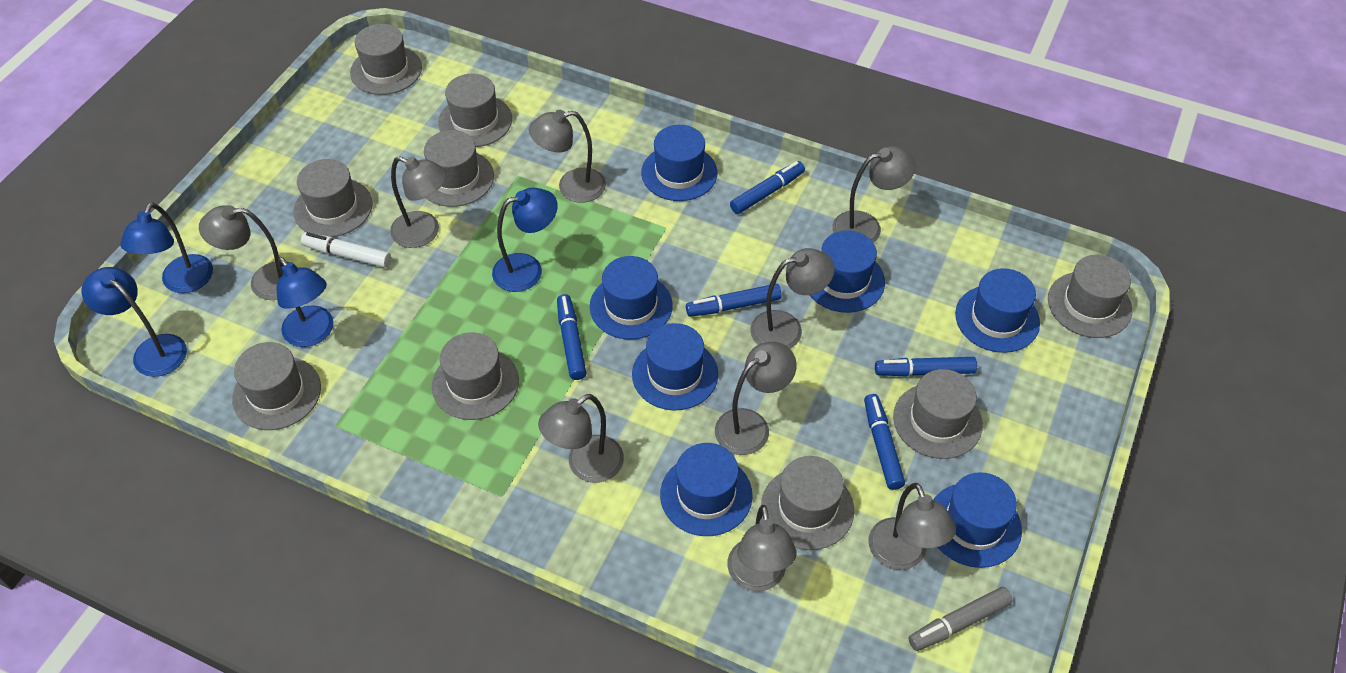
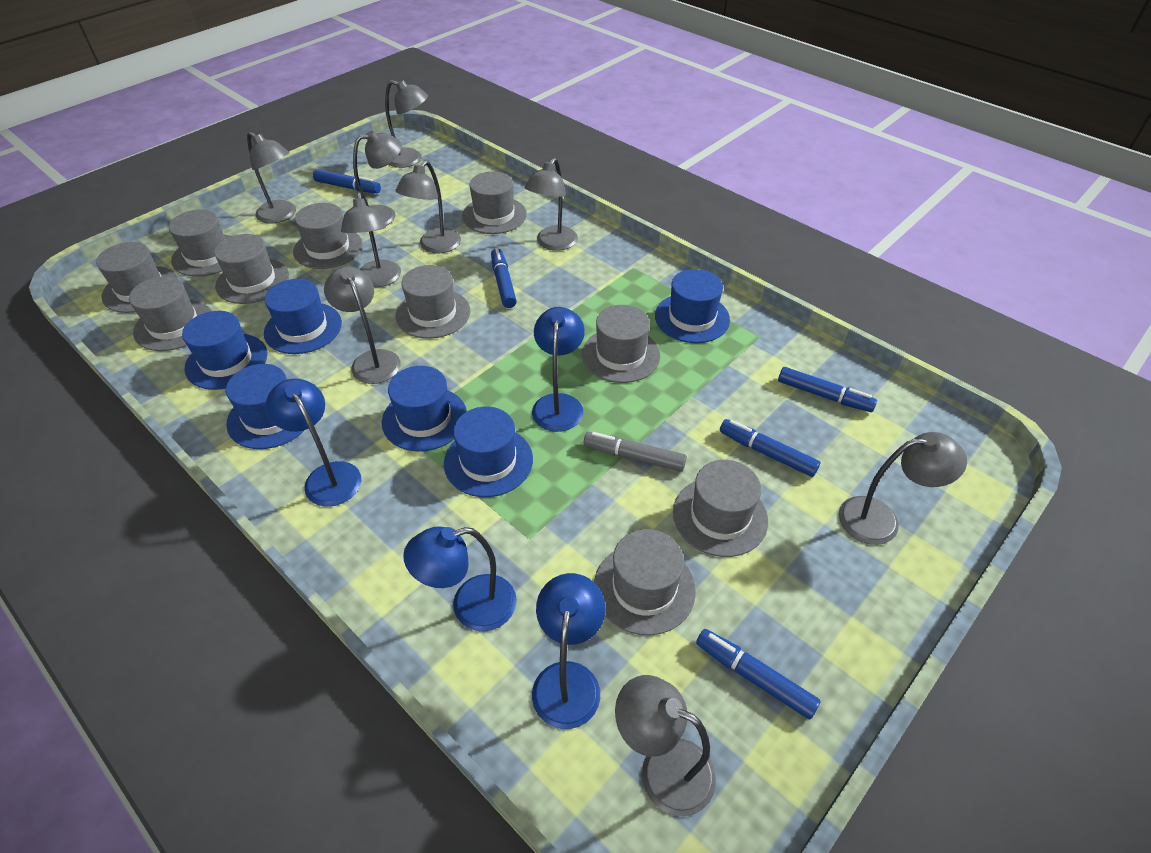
blue hat: [590,256,673,340] [632,323,718,410] [641,125,717,201] [660,443,753,536] [810,230,885,313] [933,472,1022,568] [955,268,1040,353] = 7 -> [182,311,267,390] [226,364,305,449] [264,279,342,354] [382,366,467,451] [444,407,533,497] [655,269,730,343] = 6
grey hat: [232,342,321,430] [293,159,373,237] [350,24,422,95] [424,130,494,207] [432,332,519,420] [438,73,512,147] [761,456,854,550] [893,369,983,459] [1048,255,1132,338] = 9 -> [96,242,178,313] [129,276,212,351] [169,209,231,277] [214,234,289,304] [293,203,363,269] [395,265,470,339] [462,171,527,234] [582,305,660,383] [594,529,696,636] [673,460,768,557] = 10
white marker: [301,232,391,268] = 1 -> none = 0

